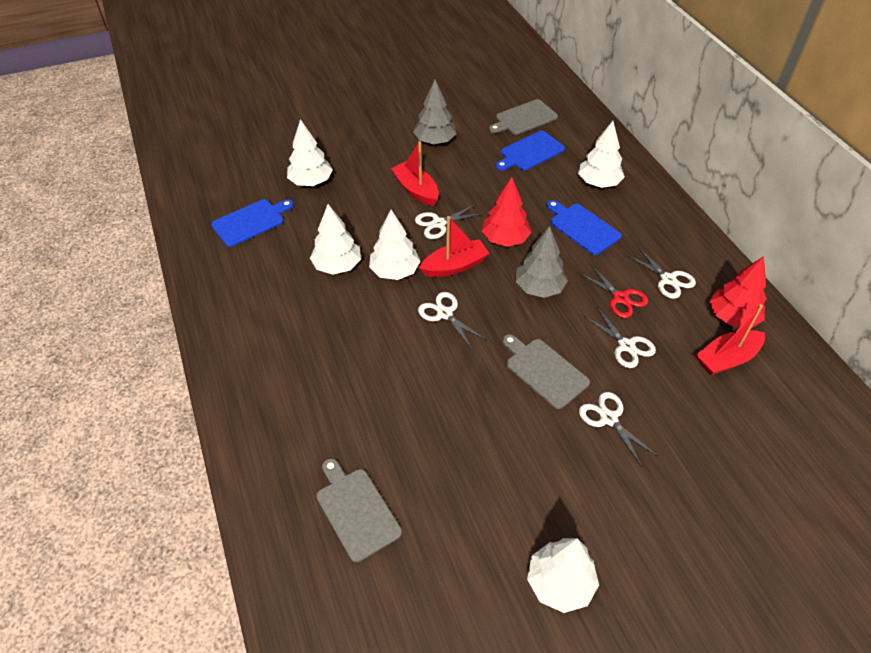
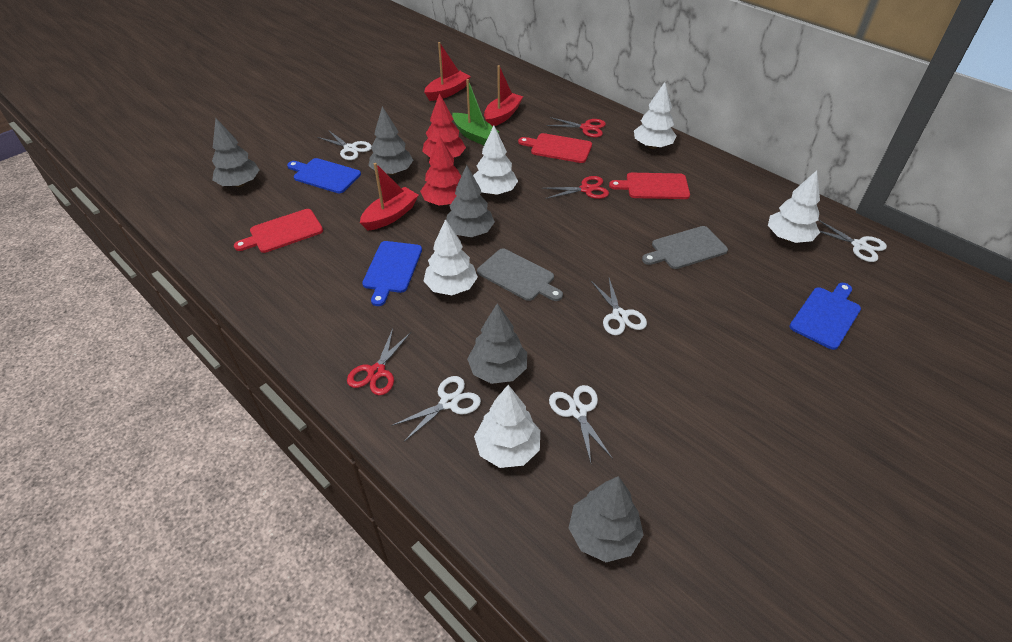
green boat: none = 0 -> [452,79,499,145] = 1
grey cutting board: [316,459,402,562] [489,99,558,134] [502,334,590,409] = 3 -> [477,248,563,301] [642,226,728,269] = 2
grey tree: [413,80,456,144] [515,226,568,298] = 2 -> [212,118,260,187] [368,106,413,175] [446,165,495,237] [467,303,527,384] [569,476,644,562] = 5
red cutting board: none = 0 -> [234,209,323,253] [518,133,592,163] [609,173,690,199] = 3
red scissors: [579,263,648,318] = 1 -> [347,329,411,395] [542,176,609,199] [546,117,606,137] = 3

